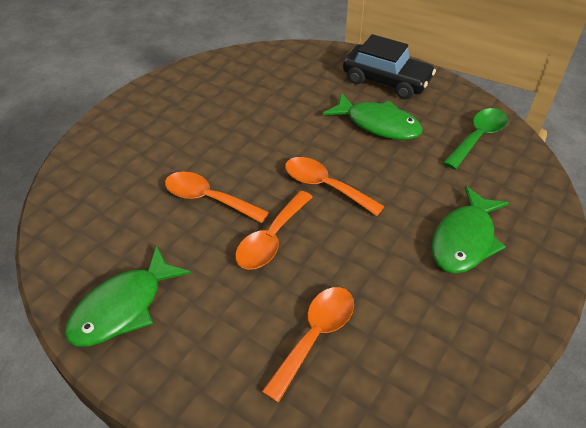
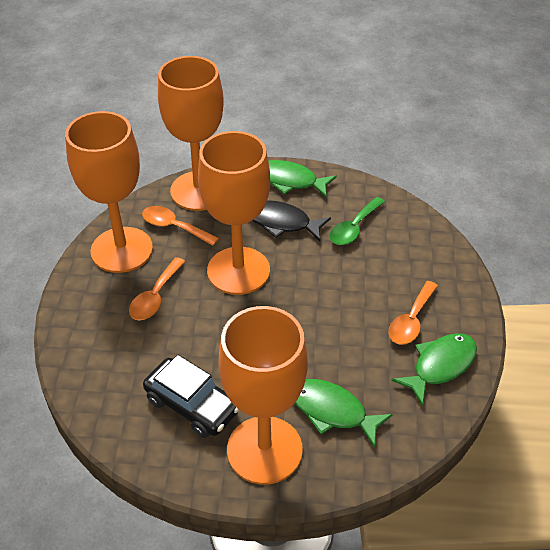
black fish: none = 0 -> [252,200,331,241] = 1
orange goblet: none = 0 -> [65,111,153,273] [158,56,224,211] [198,131,270,295] [219,306,308,485] = 4
orange spoon: [165,172,269,223] [235,191,312,270] [262,287,354,403] [285,157,385,216] = 4 -> [129,257,186,321] [142,206,219,246] [388,281,438,345] = 3

